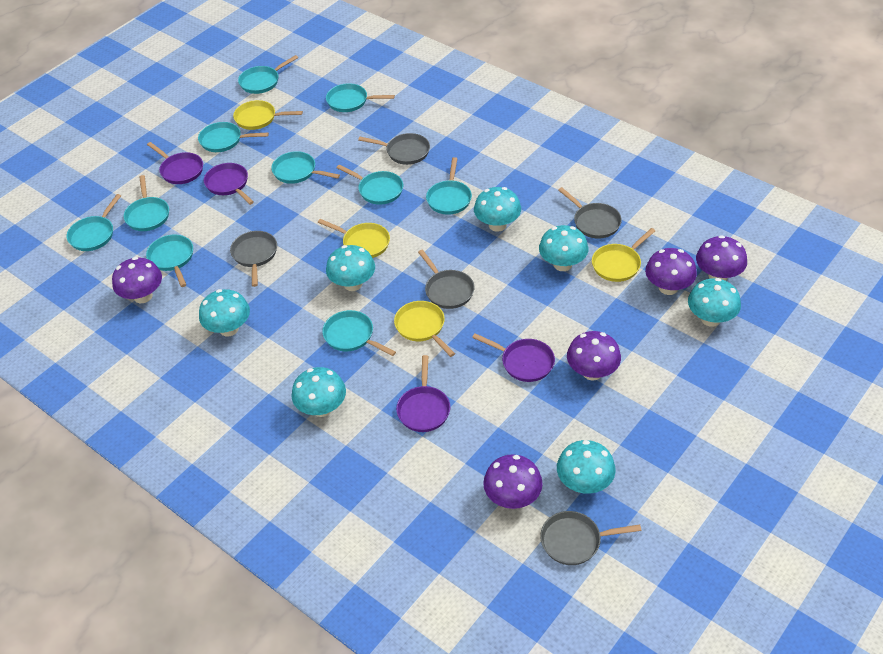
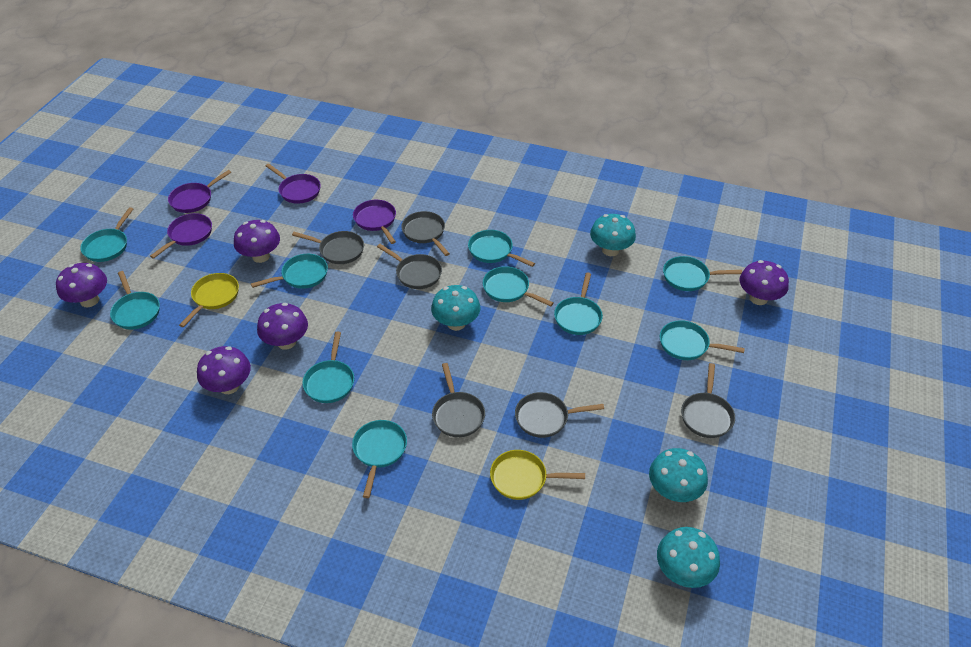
grey pan: [230,231,277,287] [358,133,430,165] [418,249,475,309] [540,511,641,565] [558,187,622,239] = 5 -> [292,231,364,264] [377,244,442,289] [401,211,450,256] [432,363,485,437] [515,392,604,438] [681,363,735,438] = 6
turquoise mushroom: [199,289,250,336] [292,367,346,417] [326,245,375,291] [474,187,521,232] [539,225,588,271] [557,440,616,494] [688,278,741,327] = 7 -> [431,285,480,331] [590,214,636,256] [649,448,708,502] [657,527,720,588] = 4
yellow pan: [233,100,303,130] [317,219,390,258] [394,301,455,357] [592,228,655,282] = 4 -> [179,273,239,327] [490,450,585,500] = 2

